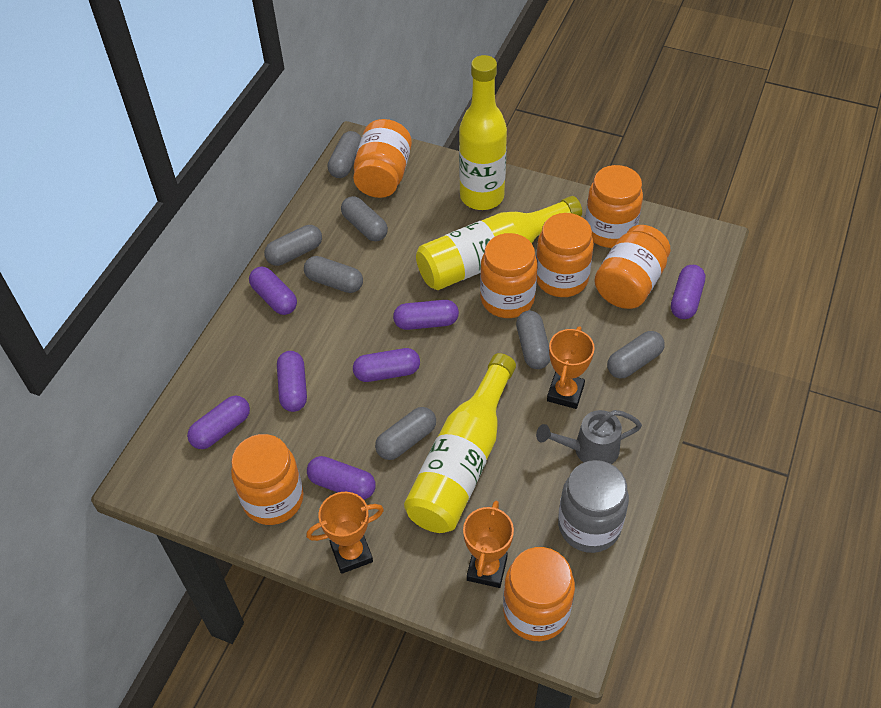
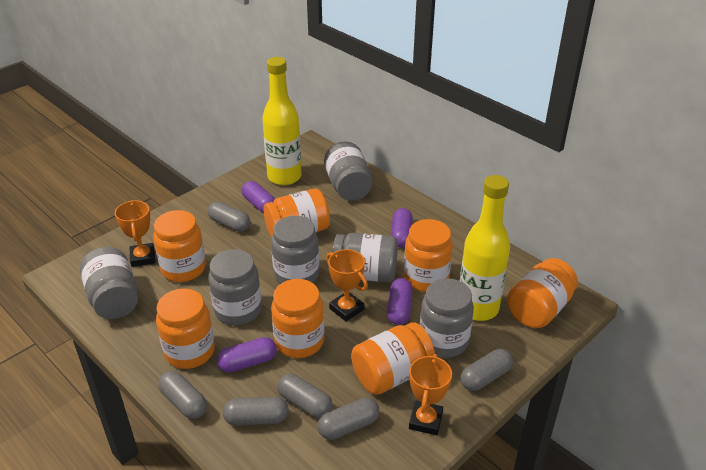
grey capsule: [264,225,322,266] [304,256,363,293] [328,131,361,178] [341,196,388,241] [375,407,436,460] [516,311,550,369] [607,331,665,378] = 7 -> [158,371,207,419] [208,201,250,232] [223,397,289,426] [277,374,333,418] [318,398,379,440] [460,349,513,391] = 6
grey jar: [558,460,629,553] = 1 -> [80,247,138,319] [208,249,262,325] [271,216,319,284] [324,142,372,201] [333,233,398,282] [420,278,474,358] = 6
grey watering can: [536,410,642,464] = 1 -> none = 0
purple capsule: [187,396,250,449] [249,267,297,315] [277,351,307,412] [307,456,376,500] [353,348,420,382] [393,300,459,330] [671,265,705,319] = 7 -> [217,337,277,372] [241,181,275,213] [387,278,413,325] [391,208,413,248] = 4
yellow bottle: [404,353,516,533] [416,196,582,290] [459,55,507,210] = 3 -> [262,57,302,185] [460,175,510,321] = 2

